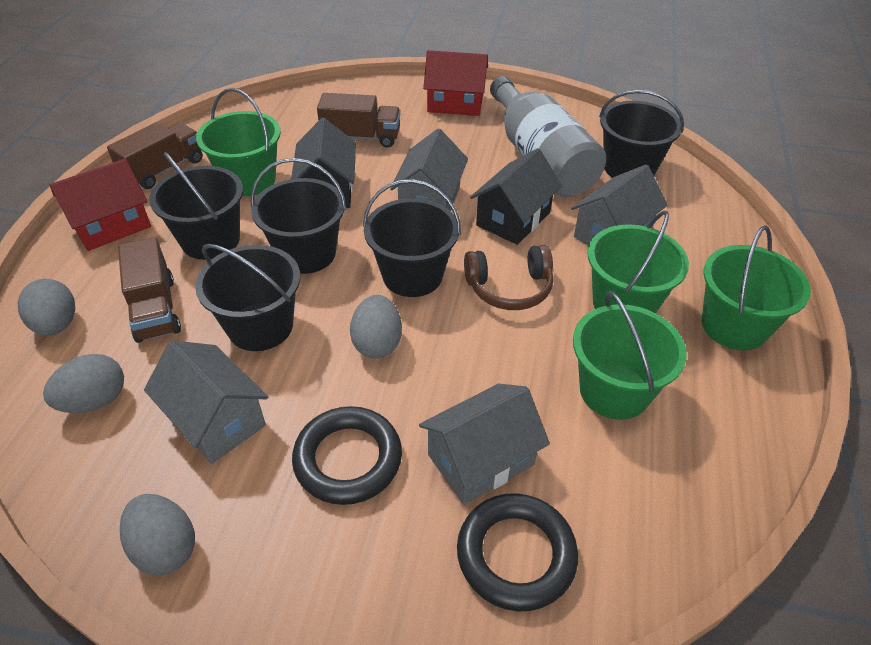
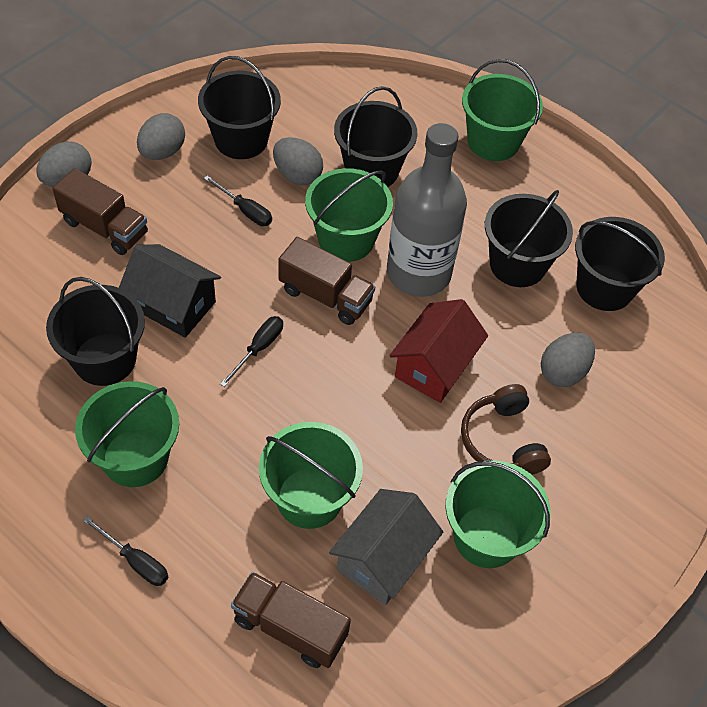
black house: [291,118,356,208] [470,148,562,245] = 2 -> [119,244,221,338] = 1
black ring: [292,406,402,505] [457,493,578,611] = 2 -> none = 0
black screwdriver: none = 0 -> [82,516,169,586] [204,176,272,226] [220,316,283,387] = 3
green bucket: [196,88,281,196] [573,290,687,420] [588,211,689,313] [702,225,811,351] = 4 -> [75,381,179,487] [259,422,363,529] [305,168,393,262] [446,460,551,568] [462,59,543,161] = 5
grey house: [144,340,268,464] [390,129,468,211] [419,384,550,505] [571,165,668,246] = 4 -> [329,489,443,605] = 1
red house: [50,159,151,251] [423,50,488,116] = 2 -> [389,299,488,403] = 1

